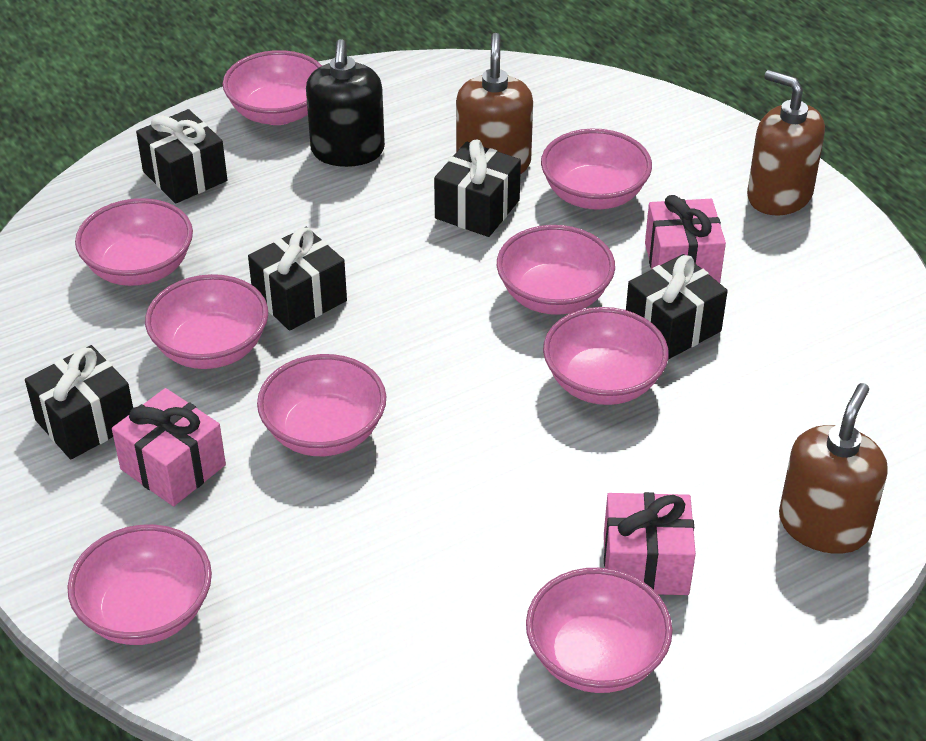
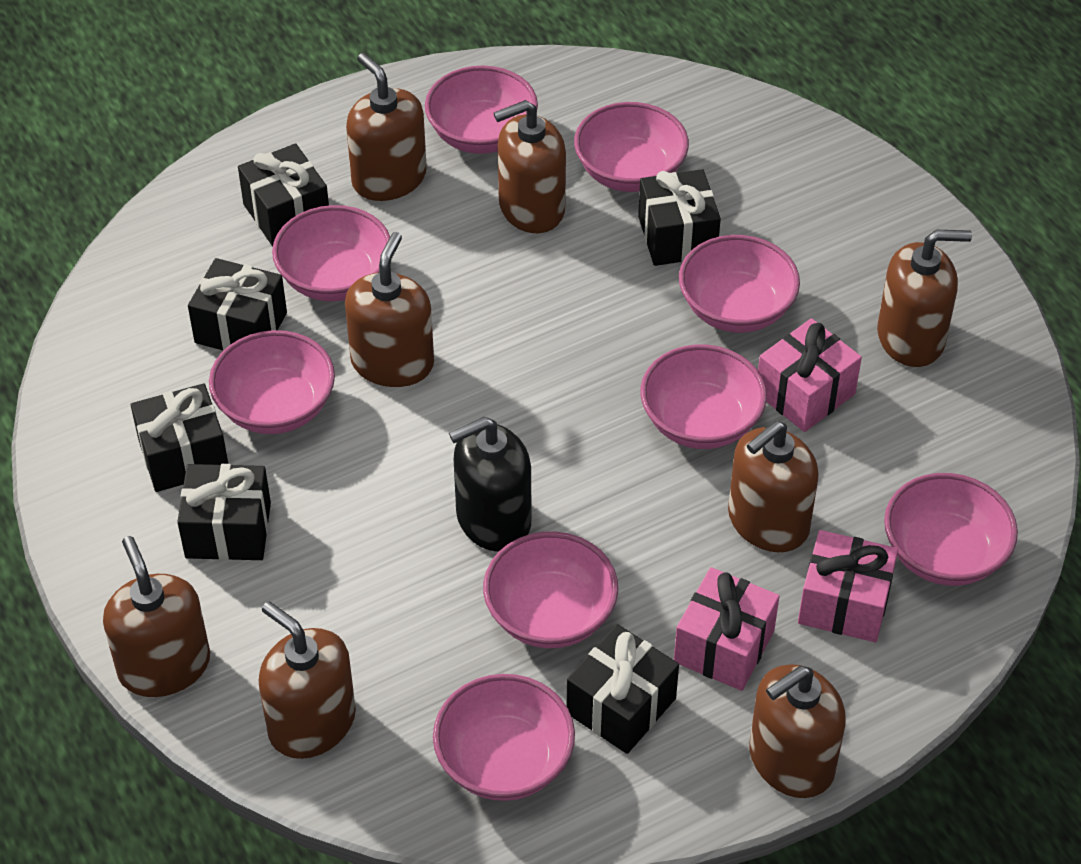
black gift: [25,345,133,460] [136,109,227,204] [248,227,347,331] [434,139,521,237] [626,254,728,360] = 5 -> [131,383,228,492] [177,464,271,560] [188,258,287,351] [238,143,329,247] [567,624,679,754] [638,169,721,266] = 6
brown soap dispenser: [456,33,533,174] [747,70,825,215] [779,383,888,554] = 3 -> [103,536,210,697] [259,601,356,759] [345,232,434,387] [346,53,427,201] [494,100,566,233] [728,421,819,552] [749,664,846,798] [877,230,972,367] = 8

